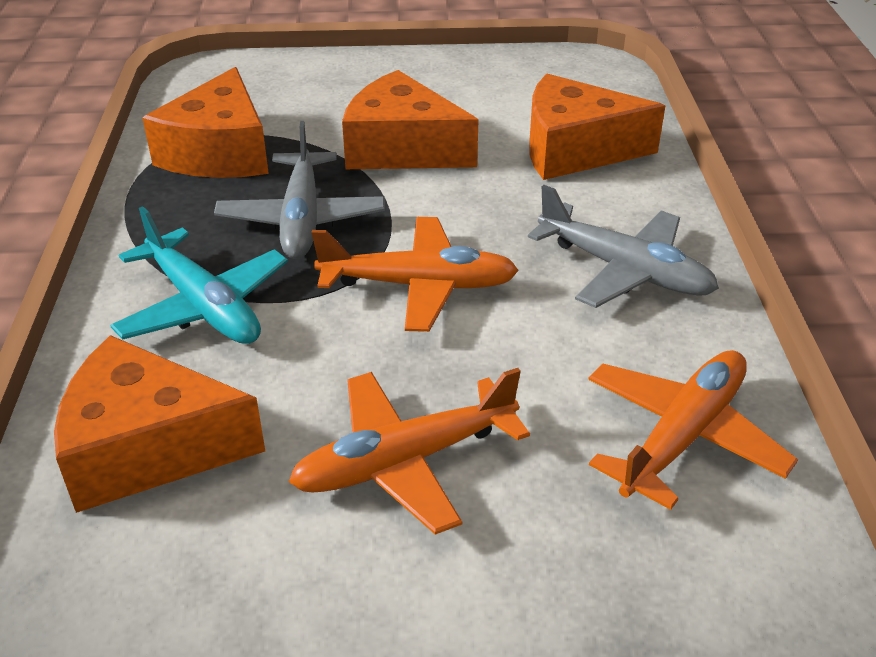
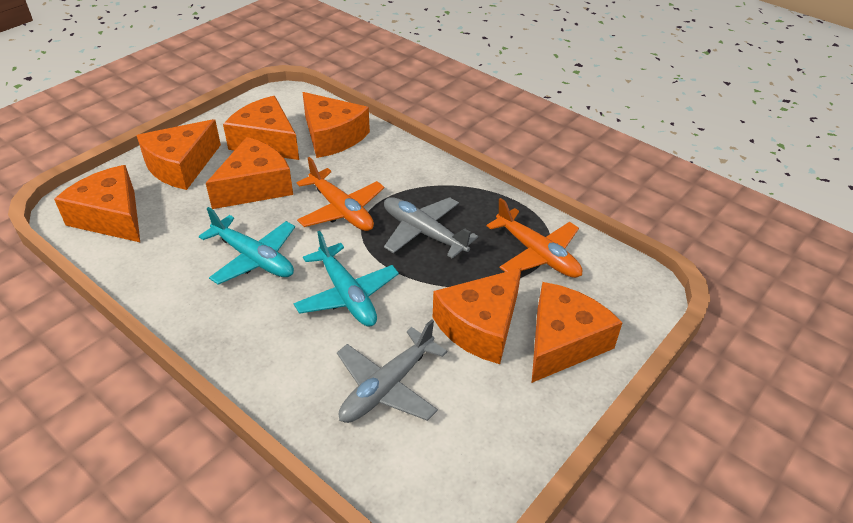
orange cheese: [54,335,265,513] [143,67,269,178] [342,70,479,169] [529,74,665,180] = 4 -> [54,165,140,242] [136,119,221,190] [206,137,293,209] [223,96,299,160] [303,92,370,158] [433,268,522,364] [532,282,623,383] = 7
orange plane: [289,368,530,534] [311,217,519,332] [588,350,798,510] = 3 -> [296,157,384,231] [487,198,582,278] = 2
turquoise plane: [110,206,288,344] = 1 -> [199,207,295,285] [294,231,399,326] = 2

